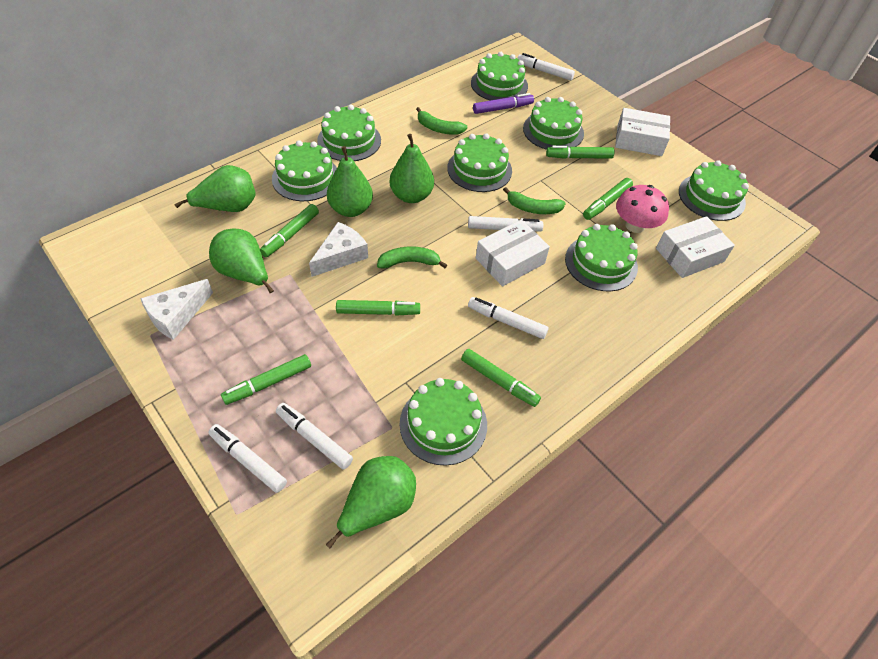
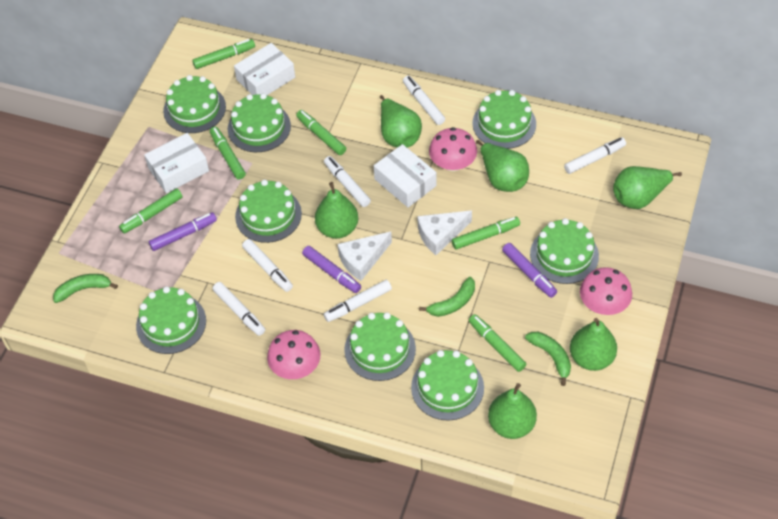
green pear: [175,165,255,212] [209,229,274,293] [326,456,416,548] [327,146,373,217] [390,134,434,203] = 5 -> [315,182,358,239] [380,95,422,148] [476,140,529,192] [488,383,537,439] [570,318,617,371] [613,166,682,209] = 6
pink mushroom: [616,185,669,233] = 1 -> [267,330,320,379] [429,127,477,172] [580,267,632,315] = 3
purple marker: [473,93,534,114] = 1 -> [149,212,217,251] [302,246,361,293] [502,243,557,298] = 3
white marker: [209,424,287,493] [276,403,353,470] [468,216,543,232] [468,297,549,339] [517,53,575,81] = 5 -> [213,282,265,336] [242,239,293,292] [324,156,371,207] [324,280,392,322] [403,76,445,125] [564,137,626,174] = 6

